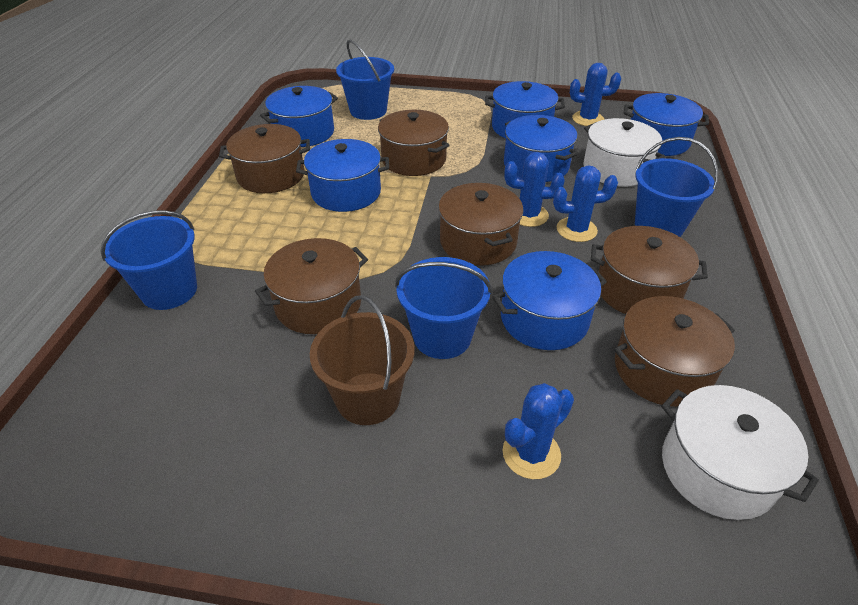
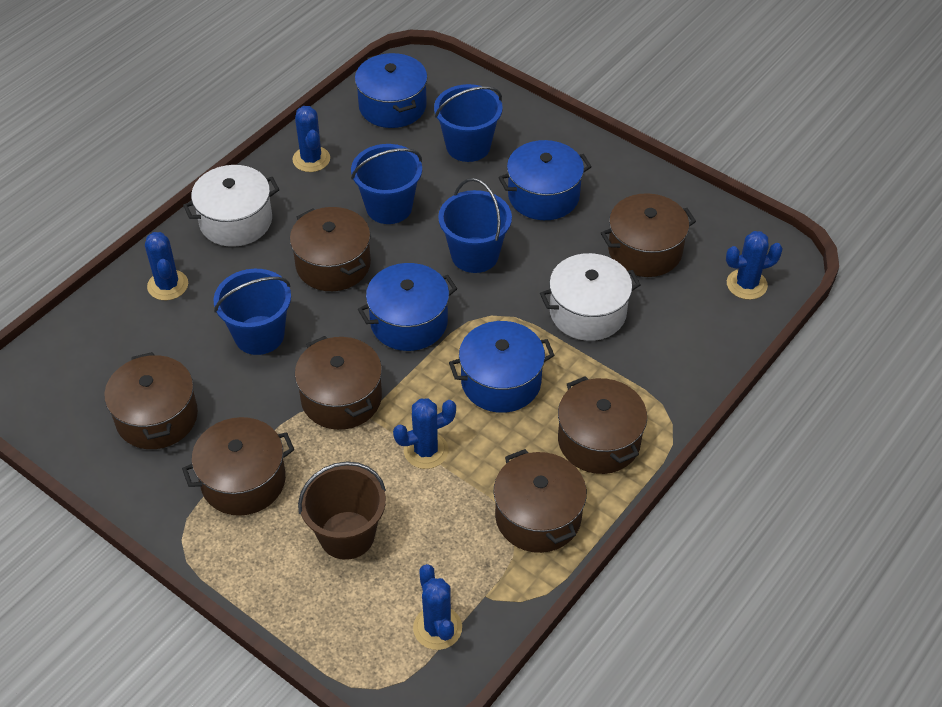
blue cactus: [503,383,574,479] [505,152,565,227] [553,165,618,242] [570,63,621,126] = 4 -> [145,232,188,300] [292,106,330,172] [393,398,456,469] [413,564,462,650] [726,231,783,300] = 5
blue pot: [260,86,338,147] [296,139,389,212] [485,81,565,138] [492,251,607,350] [504,115,578,182] [624,93,709,156] = 6 -> [355,53,428,128] [358,263,457,351] [449,321,555,413] [498,140,592,220] = 4
brown pot: [219,124,310,193] [255,238,368,334] [378,110,450,176] [438,183,523,266] [591,226,708,314] [614,296,735,407] = 6 -> [104,352,198,449] [182,417,294,516] [290,207,371,291] [295,336,382,430] [494,449,587,553] [558,376,647,474] [601,193,696,277] = 7

